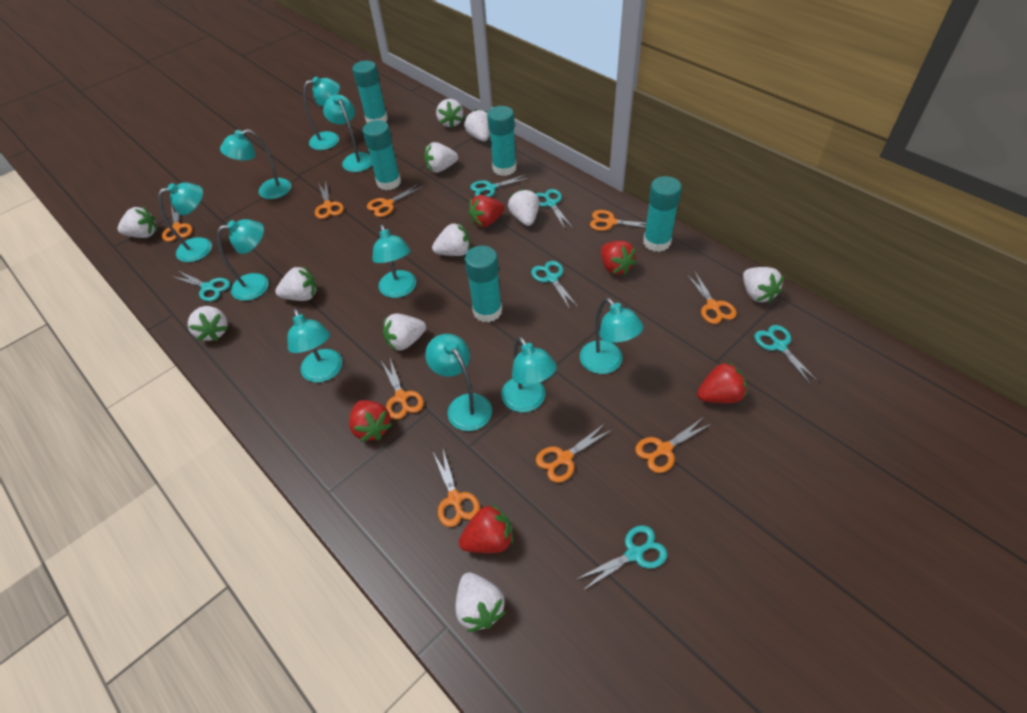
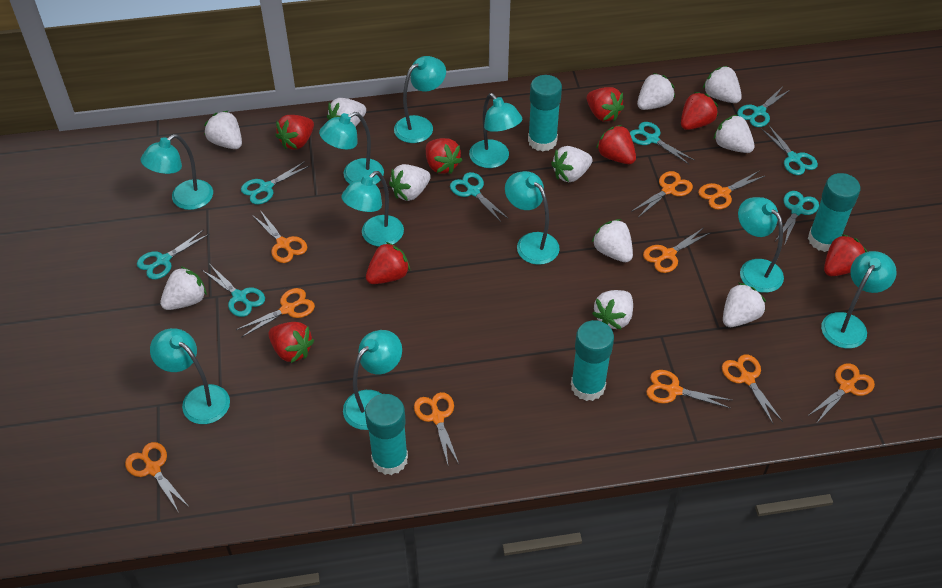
orange scissors: [162,206,192,242] [315,180,344,219] [367,184,423,217] [381,358,424,419] [433,450,480,527] [536,424,612,483] [590,210,646,231] [635,417,711,473] [686,270,737,324] = 9 -> [125,442,189,513] [236,288,315,338] [252,210,307,263] [414,392,459,465] [631,171,693,217] [643,228,710,273] [646,370,731,409] [698,171,765,210] [722,354,783,425] [808,363,875,422] = 10
red strawberry: [349,400,392,442] [459,504,513,553] [468,195,505,228] [601,241,636,275] [697,361,747,403] = 5 -> [268,322,314,363] [275,115,314,149] [366,242,410,284] [426,138,462,174] [587,87,624,121] [596,125,636,164] [681,92,718,130] [824,234,867,276] = 8
turquoise glue stick: [352,61,388,123] [362,120,401,190] [464,245,502,322] [487,106,517,176] [643,176,682,252] = 5 -> [365,394,408,475] [528,75,562,152] [571,320,614,401] [808,173,861,252] = 4
turquoise scissors: [171,270,230,302] [470,174,529,197] [531,261,579,309] [536,189,573,229] [577,525,667,591] [754,325,819,385] = 6 -> [137,229,210,279] [202,265,265,317] [241,161,310,205] [450,172,509,222] [630,122,694,164] [737,87,791,127] [761,126,818,175] [776,191,819,243] = 8

